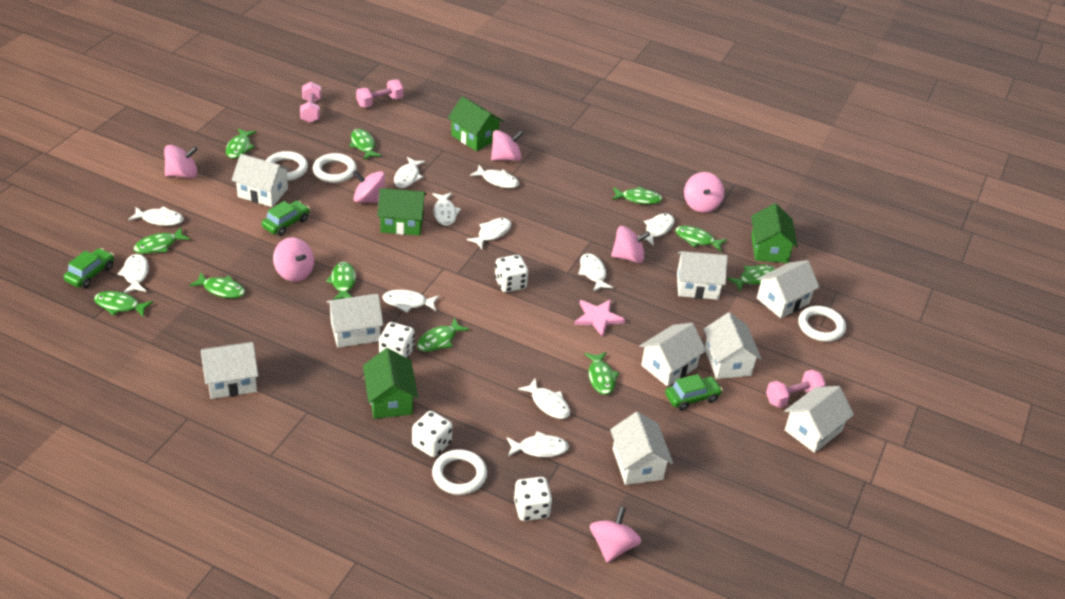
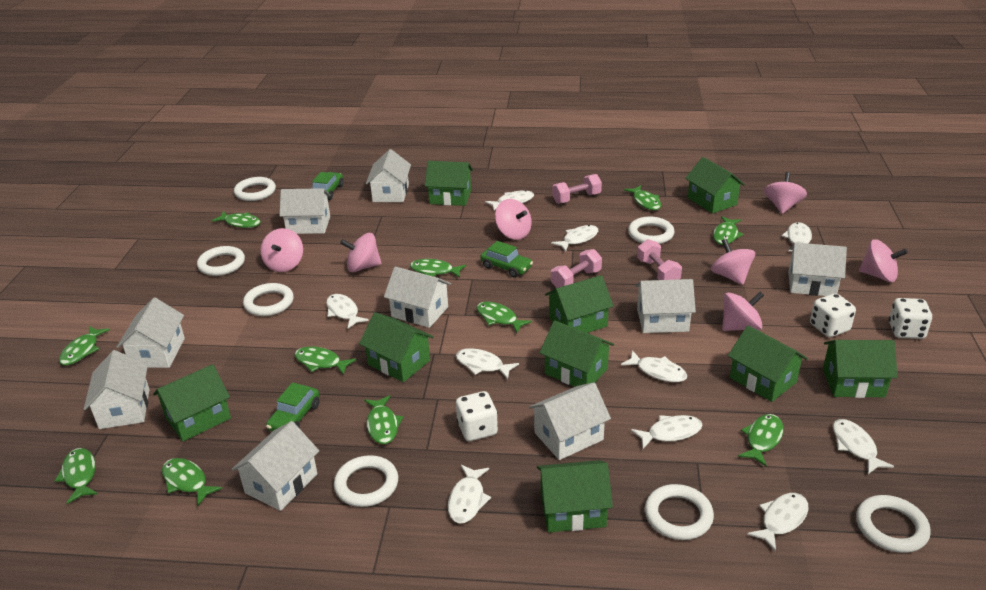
green house: [363,348,418,419] [377,188,426,236] [448,96,503,151] [751,203,798,263] = 4 -> [153,364,231,441] [359,312,434,382] [425,161,473,206] [537,460,613,532] [540,320,614,387] [545,275,614,333] [685,157,745,214] [728,325,808,402] [823,340,898,398] = 9
pink star: [574,299,625,337] = 1 -> none = 0
white dice: [379,322,415,359] [412,411,452,457] [495,255,528,292] [514,477,552,521] = 4 -> [456,391,498,441] [810,293,856,337] [889,298,932,339] = 3
white fish: [117,254,149,293] [128,206,184,226] [382,290,439,312] [394,157,425,188] [432,193,461,226] [466,218,511,249] [470,165,519,188] [507,431,569,457] [518,379,570,419] [578,253,613,291] [638,213,674,246] = 11 -> [326,294,369,329] [448,465,491,524] [456,348,519,379] [485,190,534,210] [551,225,598,252] [621,350,687,382] [631,415,702,449] [747,493,808,551] [782,222,812,251] [833,419,894,474] = 10
white ring: [266,151,308,181] [313,153,357,183] [432,449,487,495] [798,306,846,342] = 4 -> [197,246,245,276] [234,177,276,201] [243,283,294,316] [334,455,398,507] [628,217,674,244] [645,484,714,540] [856,495,931,553] = 7

